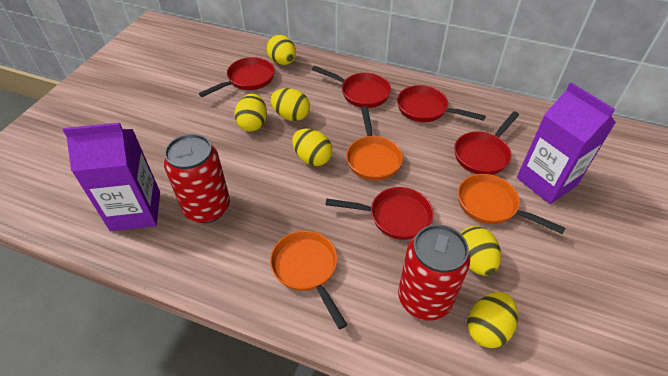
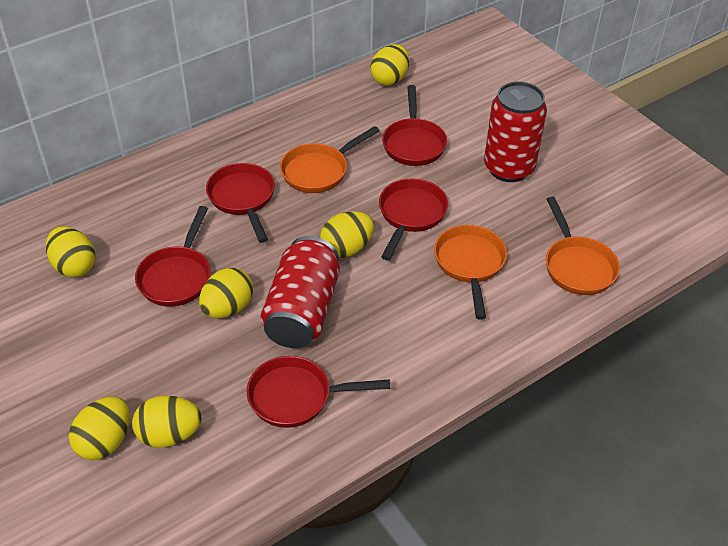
purple carton: [63,123,160,231] [517,82,616,204] = 2 -> none = 0

